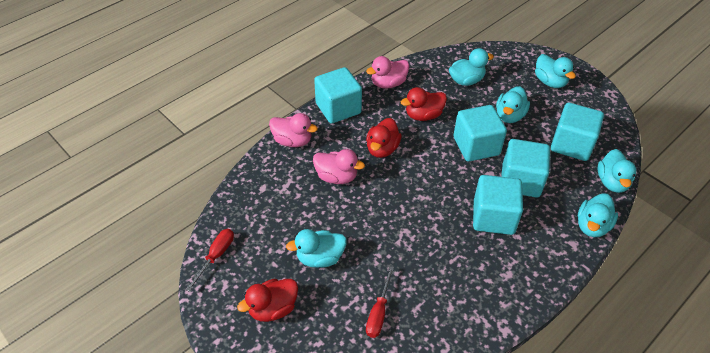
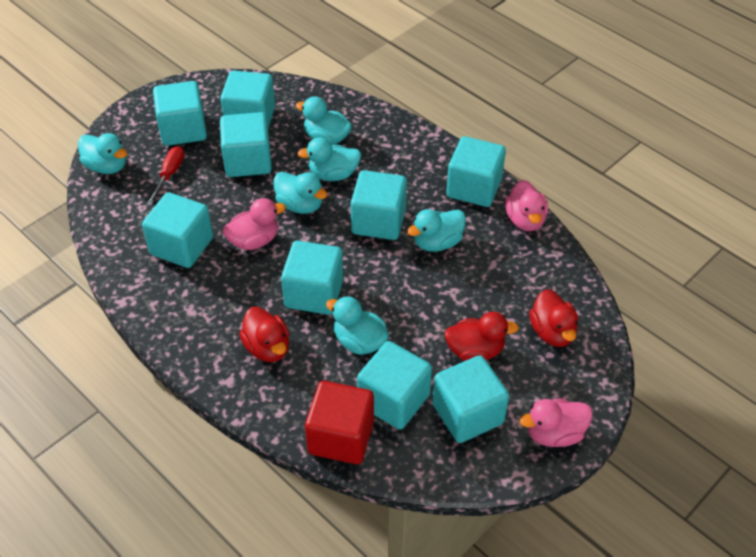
red cube: none = 0 -> [305,381,374,464] = 1
red screwdriver: [186,229,234,292] [366,266,394,338] = 2 -> [147,146,184,205] = 1
turquoise cube: [314,67,362,124] [454,105,507,161] [473,175,523,235] [501,139,550,197] [551,102,604,161] = 5 -> [142,192,213,268] [153,81,207,146] [220,71,275,128] [220,112,272,177] [281,241,343,315] [351,170,407,240] [357,341,432,430] [432,355,509,443] [446,136,506,207] = 9

